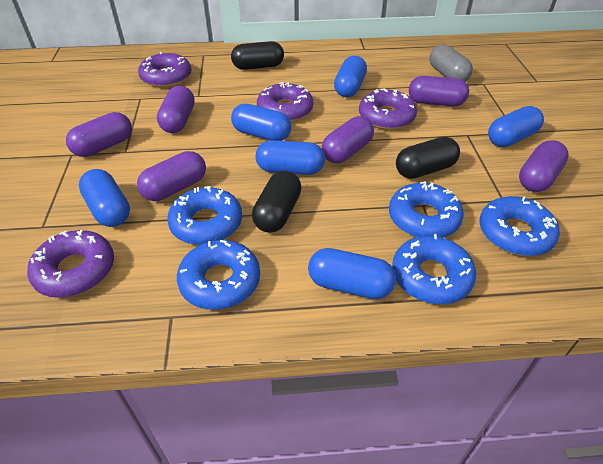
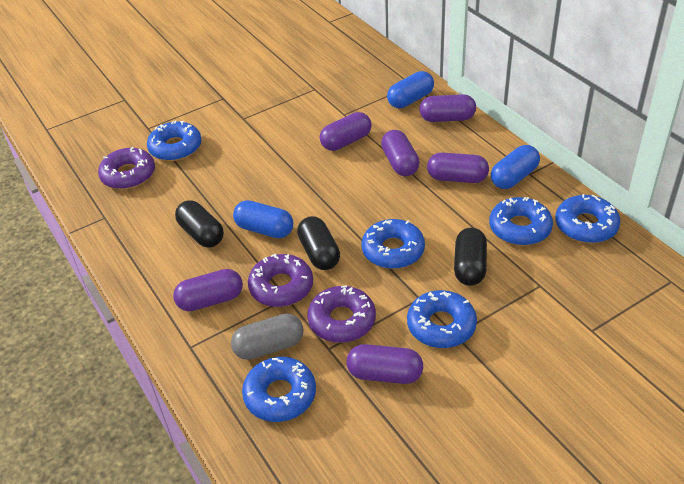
blue capsule: [79,169,130,227] [231,104,291,141] [256,140,325,175] [308,248,396,299] [334,56,367,97] [488,106,544,147] = 6 -> [233,200,293,238] [387,71,434,108] [491,145,540,189] = 3
blue donut: [167,186,242,245] [177,240,260,310] [389,181,464,238] [392,234,476,304] [479,196,560,256] = 5 -> [147,120,202,161] [242,357,316,422] [362,219,425,269] [407,290,477,348] [489,197,553,246] [555,194,620,243] = 6
purple donut: [27,230,114,298] [138,52,191,87] [257,82,313,122] [359,88,417,130] = 4 -> [98,147,155,189] [248,254,313,307] [307,285,376,343] = 3

